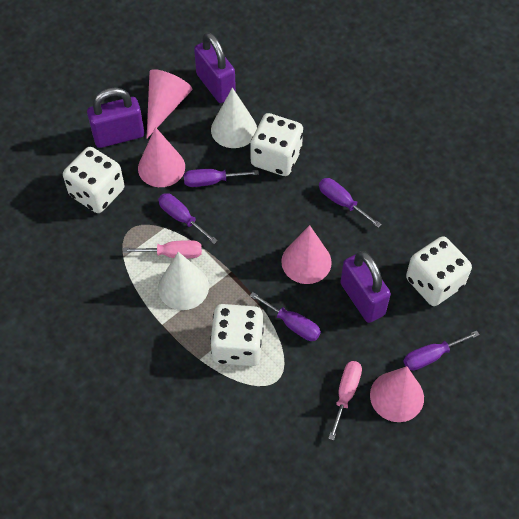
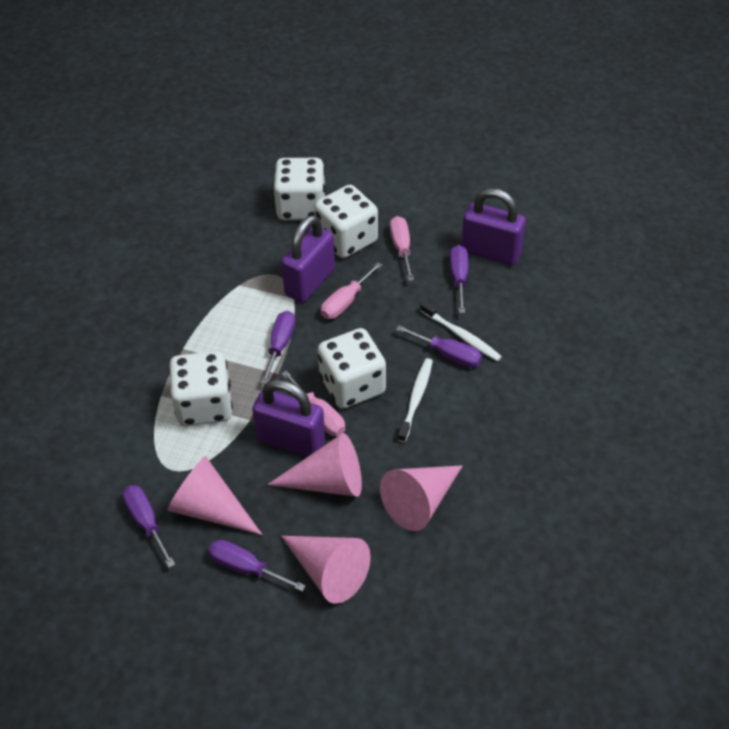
pink screwdriver: [123,240,202,259] [328,361,362,440] = 2 -> [281,371,345,436] [321,262,382,319] [390,216,414,281] = 3
white cone: [158,252,209,310] [211,87,257,148] = 2 -> none = 0
white toothbrush: none = 0 -> [398,358,433,442] [420,301,502,362] = 2

